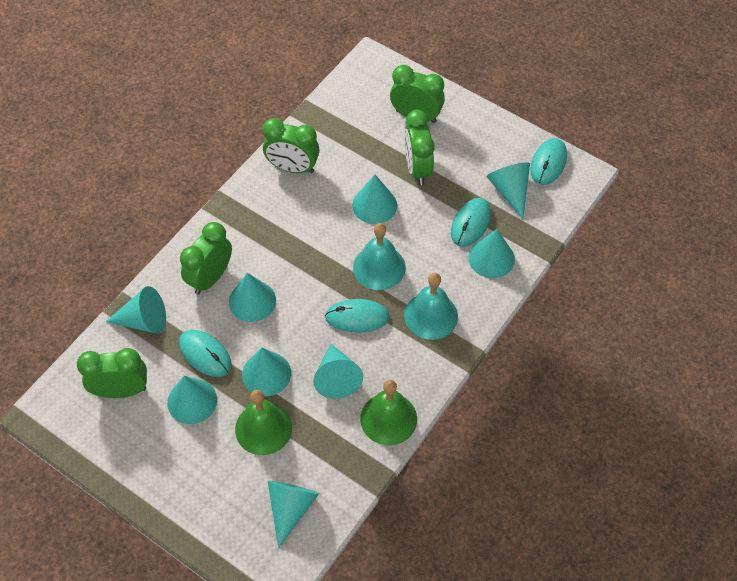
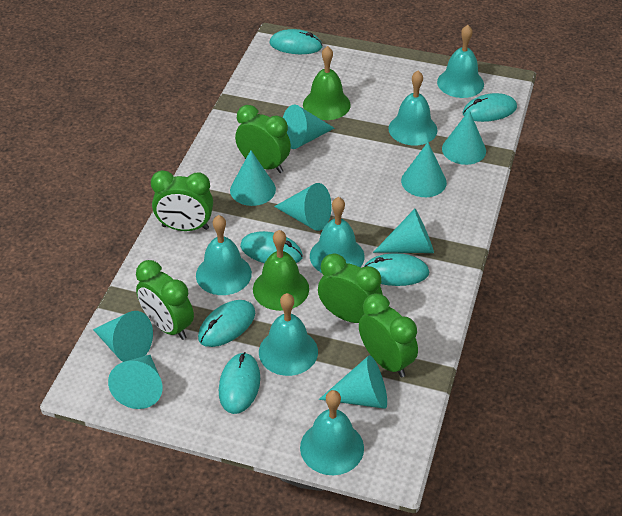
turquoise bell: [353,223,406,290] [404,273,458,340] = 2 -> [196,215,252,295] [259,293,318,376] [300,390,364,475] [310,197,365,273] [388,71,438,145] [437,25,484,98] = 6
turquoise mouse: [179,330,232,377] [325,299,390,333] [451,198,491,247] [530,138,567,185] = 4 -> [198,300,255,347] [219,352,260,414] [240,231,303,263] [270,29,323,54] [364,253,429,286] [462,93,517,122] = 6

